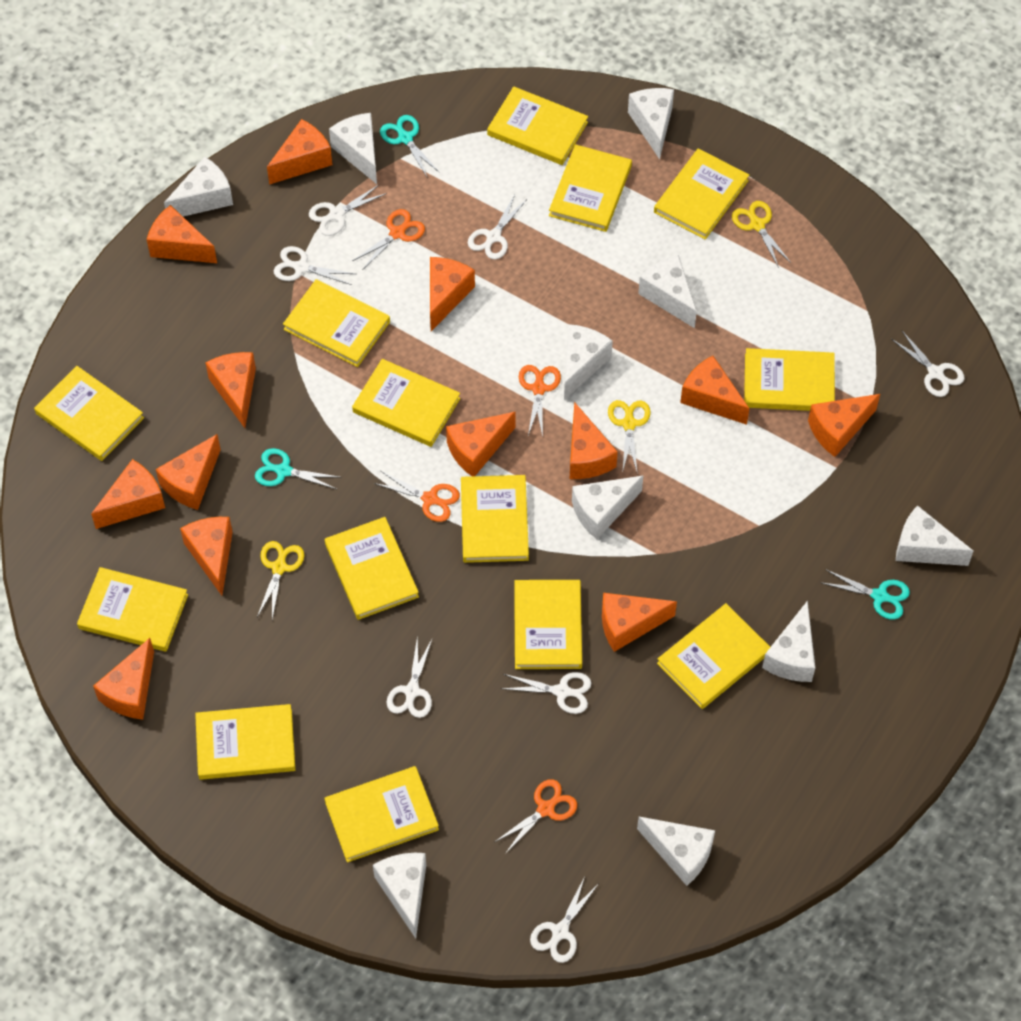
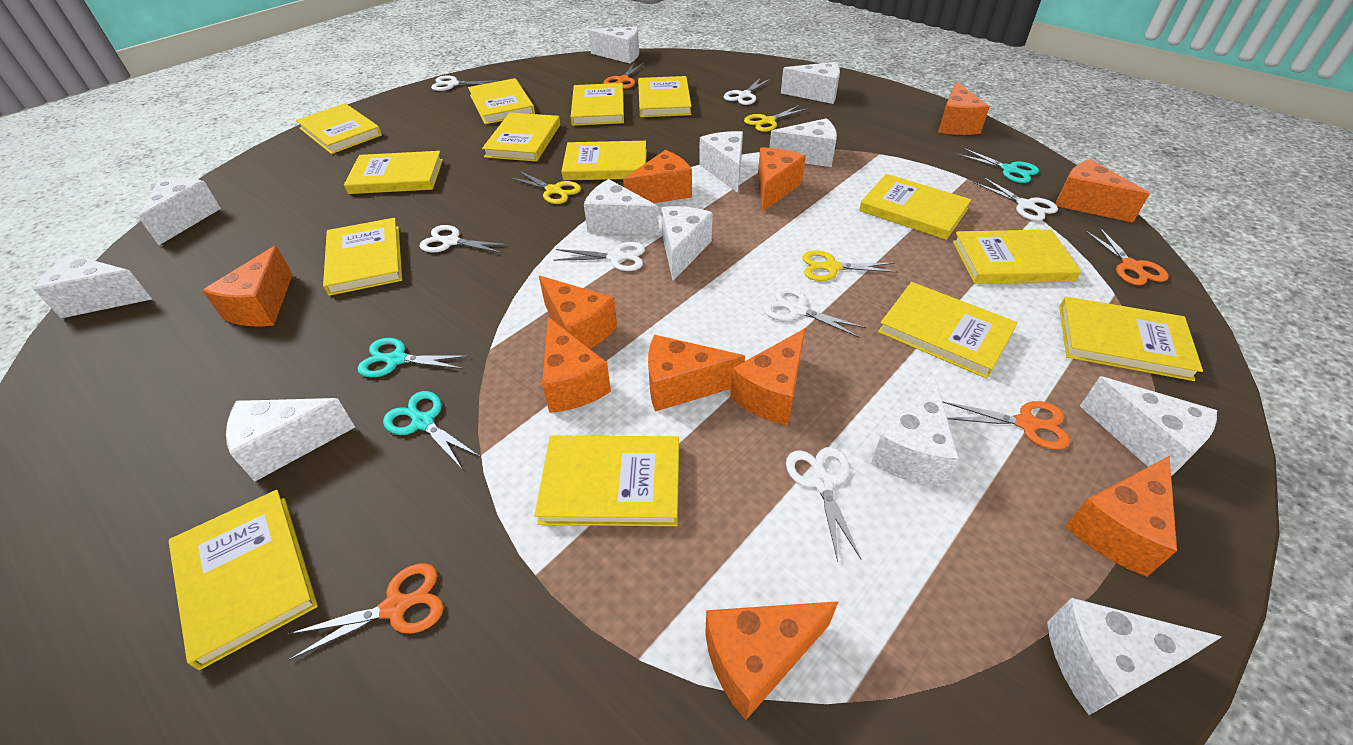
orange cheese: [91,459,165,529] [93,638,154,720] [146,205,217,263] [156,434,221,510] [180,517,233,595] [205,352,256,428] [267,119,332,185] [430,257,475,331] [446,412,515,476] [570,402,618,479] [602,593,677,652] [680,356,750,425] [808,394,880,457] = 13 -> [202,246,293,326] [539,276,617,349] [542,317,611,413] [623,150,692,203] [648,335,745,412] [705,601,839,720] [730,328,805,426] [758,148,806,212] [938,81,990,135] [1056,159,1150,223] [1065,456,1177,577] = 11
white cheese: [164,157,233,217] [329,113,377,184] [373,853,426,938] [564,324,613,400] [572,475,644,539] [628,88,674,160] [637,817,715,886] [638,255,697,328] [762,600,815,682] [896,505,973,566] = 10 -> [34,254,152,318] [138,177,221,245] [226,398,355,482] [584,179,659,235] [588,26,639,64] [661,206,713,281] [699,131,743,193] [769,118,837,167] [781,62,840,104] [871,376,959,487] [1047,598,1222,715] [1080,377,1217,476] = 12

